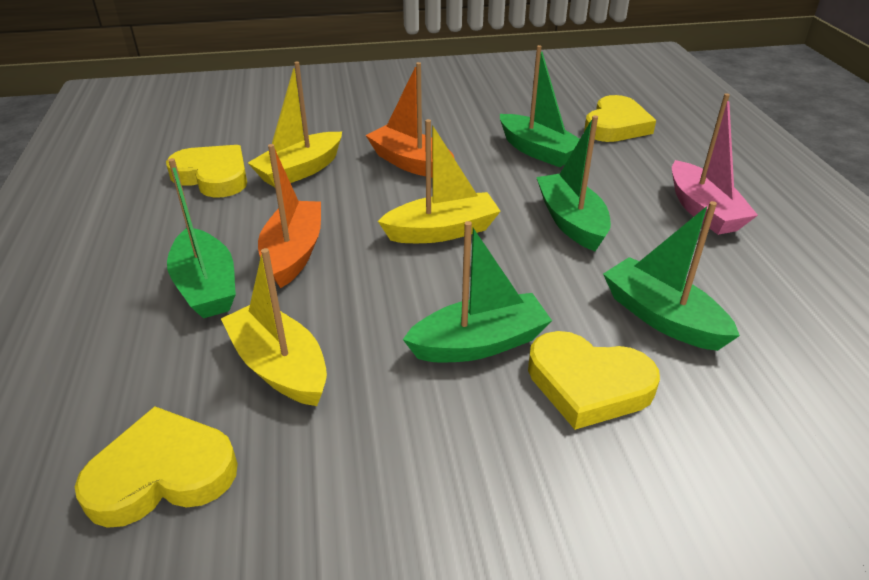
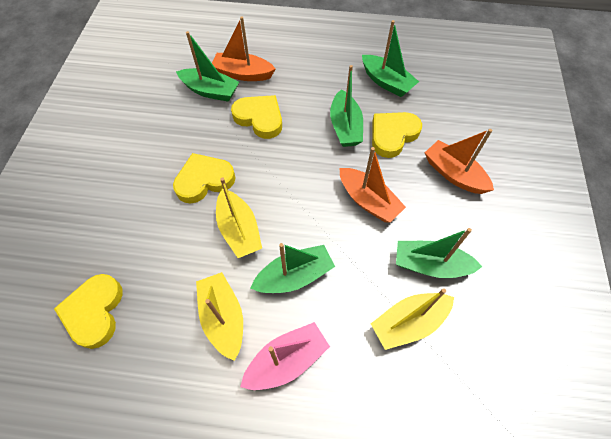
orange boat: [258,144,321,288] [366,62,454,178] = 2 -> [212,17,275,81] [340,147,406,223] [425,129,494,194] = 3

